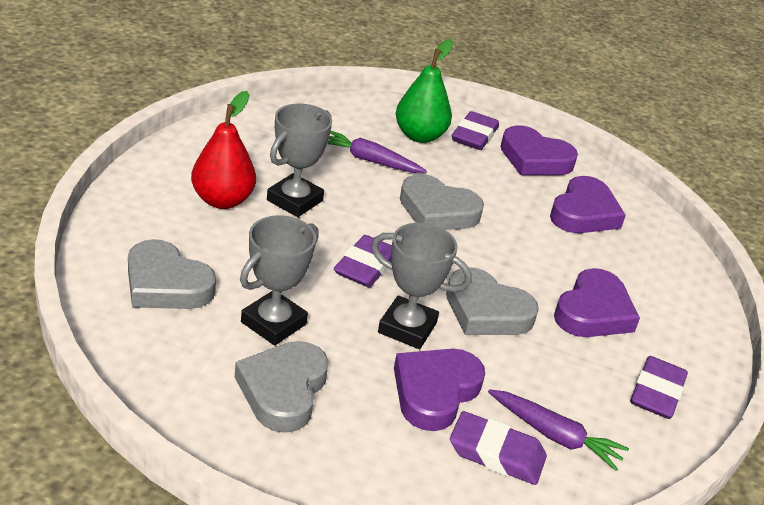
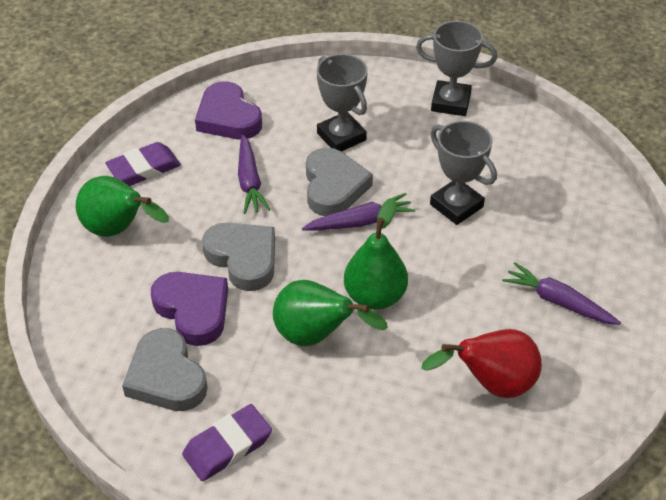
green pear: [396,39,453,143] = 1 -> [76,176,169,237] [273,280,388,346] [344,198,408,310] = 3
grey heart: [128,239,216,309] [235,341,329,433] [400,174,484,230] [446,267,539,335] = 4 -> [122,328,208,411] [202,222,275,291] [306,148,373,216] = 3
purple carrot: [327,131,427,173] [488,389,629,471] = 2 -> [238,134,270,214] [302,193,415,231] [502,262,621,325] = 3
purple eraser: [334,235,392,287] [450,411,547,485] [452,111,499,150] [630,356,688,419] = 4 -> [105,142,181,186] [182,404,272,481] = 2
purple heart: [394,349,485,431] [501,125,578,175] [550,176,626,233] [554,268,640,337] = 4 -> [151,272,228,346] [195,81,262,139] = 2

